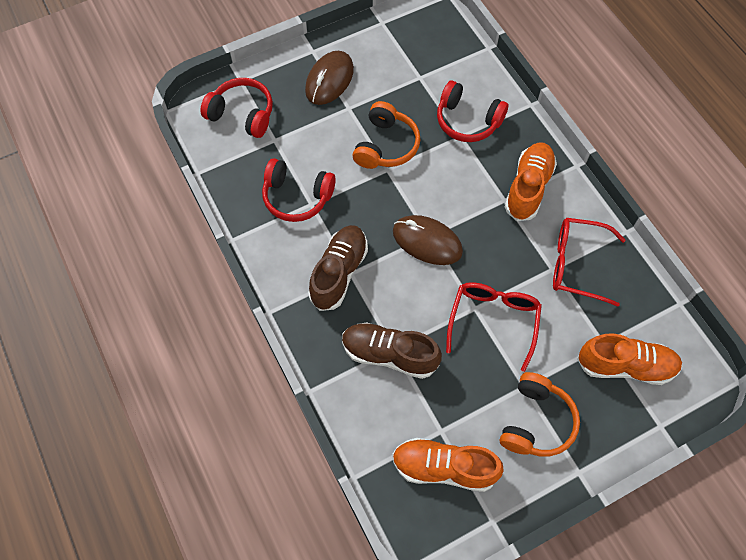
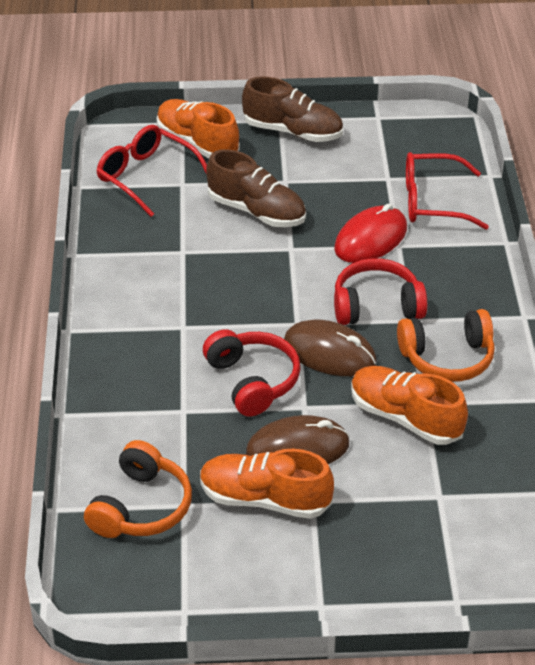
red headphones: [200,78,273,138] [262,158,336,222] [437,80,508,142] = 3 -> [203,330,300,417] [334,258,427,325] = 2
red mouse: none = 0 -> [334,203,407,263] = 1

